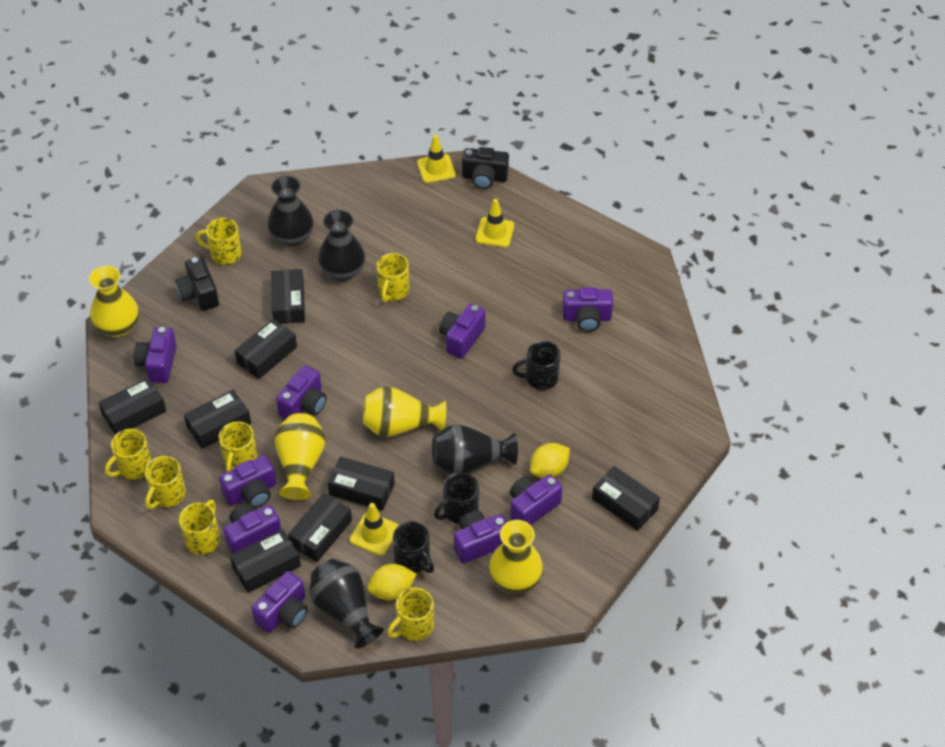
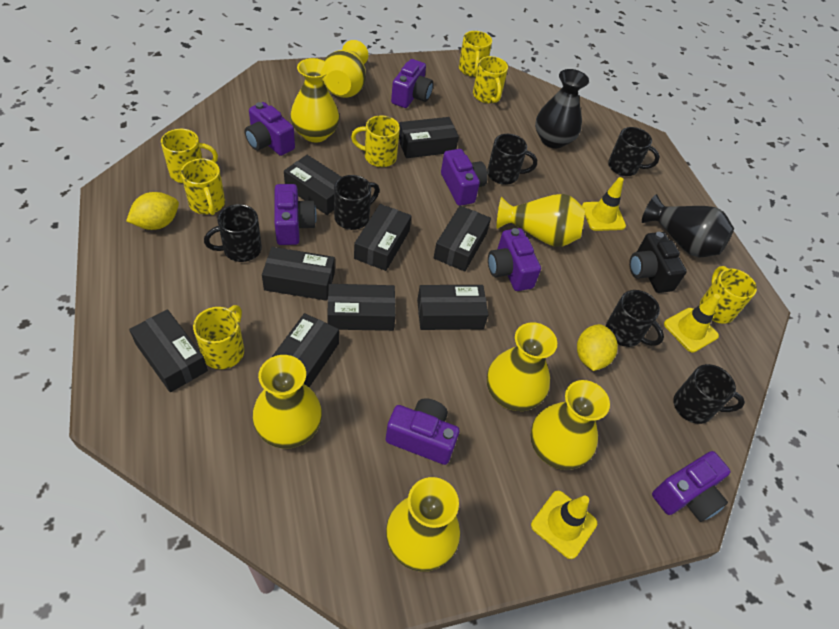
black box: [98,378,166,435] [184,390,251,449] [230,529,301,593] [235,319,297,379] [271,269,305,324] [288,493,352,562] [328,457,395,511] [592,466,660,531] = 8 -> [129,309,208,392] [262,247,335,301] [272,313,339,387] [284,155,341,215] [327,284,396,331] [354,204,411,271] [399,117,459,158] [417,285,488,330] [434,205,491,272] = 9
black camera: [176,256,219,311] [462,147,509,189] = 2 -> [629,232,687,293] = 1
black mug: [393,521,434,573] [434,473,479,524] [512,341,560,390] = 3 -> [204,204,262,262] [334,175,379,230] [487,134,537,185] [606,290,664,347] [608,127,660,176] [673,364,745,424] = 6
black vase: [267,176,314,247] [310,559,384,649] [318,210,365,281] [432,424,518,475] = 4 -> [535,69,589,148] [642,194,734,257] = 2
purple camera: [134,327,177,383] [219,455,276,508] [223,504,281,554] [251,571,308,633] [276,365,327,419] [439,304,486,359] [454,511,507,564] [510,474,562,525] [562,287,613,332] = 9 -> [245,102,295,156] [274,184,317,245] [386,398,460,465] [391,59,433,108] [441,149,488,206] [488,228,541,291] [652,451,731,522] = 7
yellow vase: [89,266,139,337] [274,413,326,500] [363,386,446,437] [489,520,543,594] = 4 -> [252,355,322,449] [290,58,339,142] [322,40,368,98] [386,477,460,572] [487,322,557,411] [497,194,585,247] [530,380,610,470] = 7

